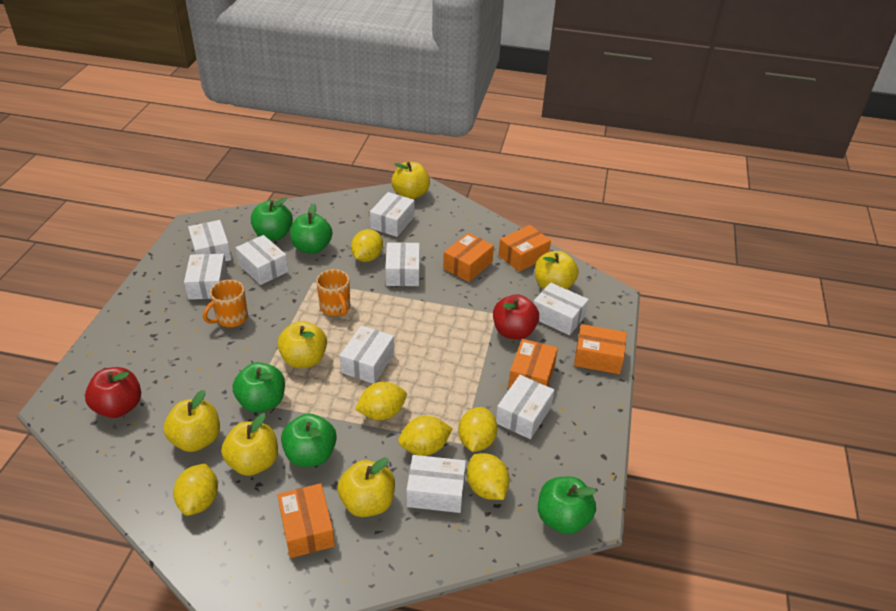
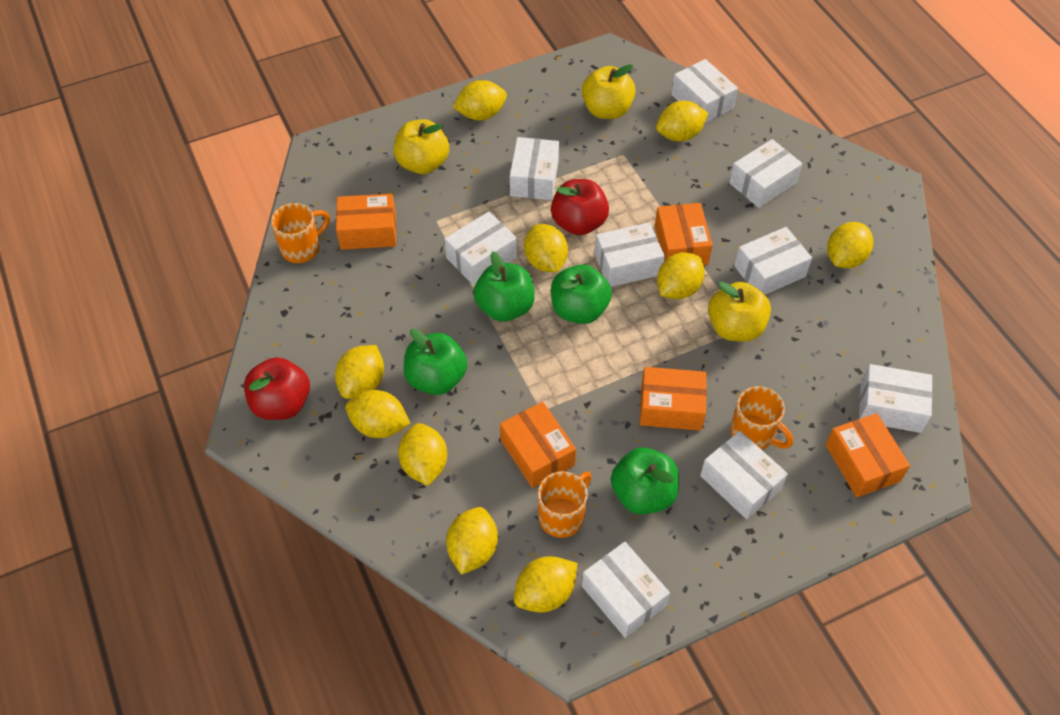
green apple: [233,362,285,413] [251,198,293,241] [281,413,337,467] [290,204,332,254] [538,477,596,534] = 5 -> [403,328,467,395] [474,251,535,322] [551,264,612,324] [611,447,679,515] = 4
orange mug: [203,280,248,327] [316,269,350,316] = 2 -> [271,203,330,263] [537,471,592,538] [730,386,793,450] = 3
yellow apple: [163,390,220,452] [221,413,278,476] [277,321,327,368] [338,457,395,517] [391,162,430,199] [535,251,579,289] = 6 -> [394,119,449,174] [582,64,636,119] [708,282,771,342] = 3
yellow lemon: [173,463,218,516] [351,229,383,262] [355,382,407,420] [398,416,453,456] [458,407,498,452] [467,453,510,500] = 6 -> [335,345,384,399] [345,390,411,438] [398,423,447,486] [446,507,498,575] [453,80,507,120] [514,556,577,613] [524,224,568,272] [656,101,708,142] [657,252,705,299] [827,222,873,268] = 10

